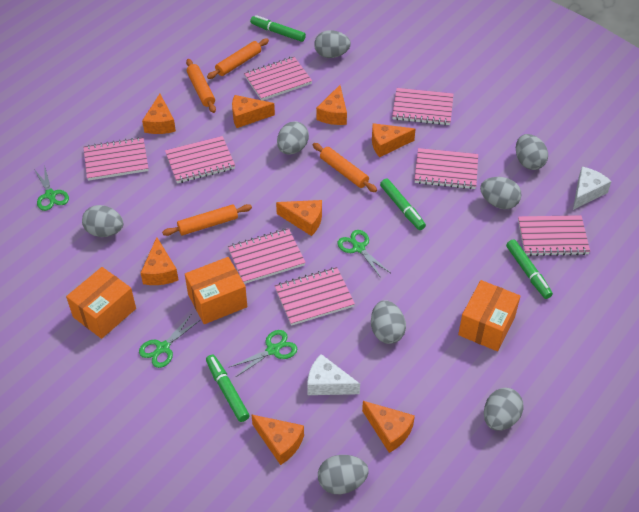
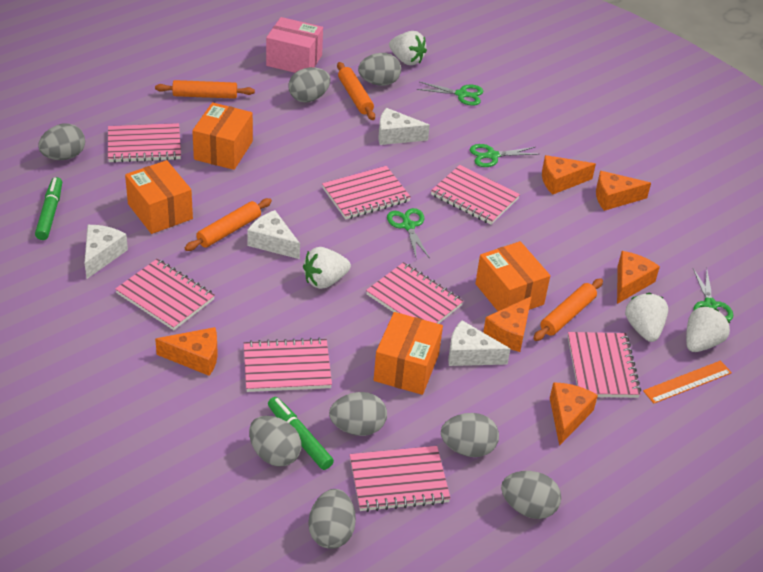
green marker: [206,355,250,422] [250,15,306,42] [380,179,426,230] [506,239,553,299] = 4 -> [35,177,62,240] [268,397,334,470] = 2
orange box: [66,267,136,339] [185,257,247,324] [458,280,520,351] = 3 -> [125,160,193,234] [192,102,253,170] [374,312,443,395] [475,241,550,311] = 4
orange cheese: [141,237,179,285] [142,94,176,134] [232,95,275,128] [251,414,304,465] [276,200,322,236] [316,85,347,125] [362,401,415,453] [372,123,416,157] = 8 -> [155,327,217,376] [483,296,532,352] [542,155,596,195] [550,382,598,446] [596,171,651,211] [617,251,660,304] = 6
orange ruler: none = 0 -> [643,361,732,403] = 1
pink box: none = 0 -> [266,17,323,73] = 1
white cheese: [307,354,360,395] [573,167,612,210] = 2 -> [85,225,128,279] [247,210,300,259] [379,108,430,145] [448,320,510,366] = 4
white strawberry: none = 0 -> [303,247,351,289] [389,31,427,65] [625,293,668,342] [686,306,730,352] = 4

